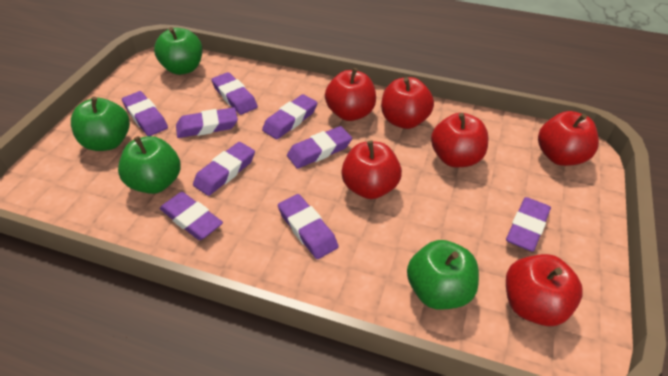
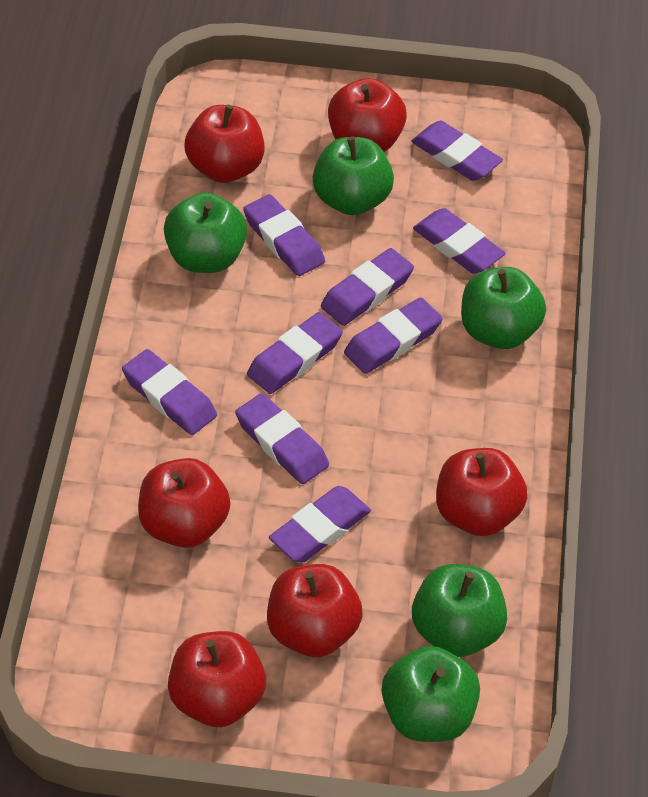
green apple: [71,97,130,151] [118,136,181,194] [154,27,202,75] [407,240,479,310] = 4 -> [164,192,247,273] [313,137,394,216] [382,646,480,742] [412,564,507,657] [461,267,546,349] = 5

